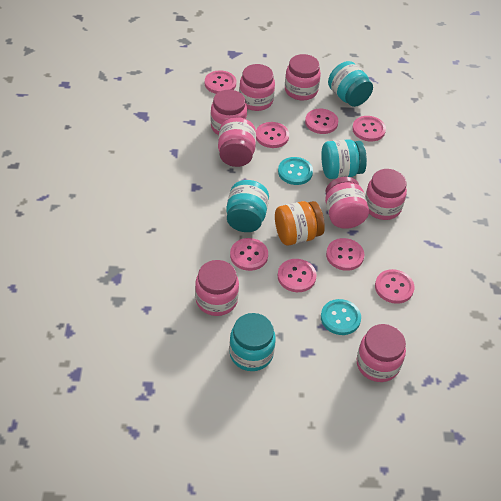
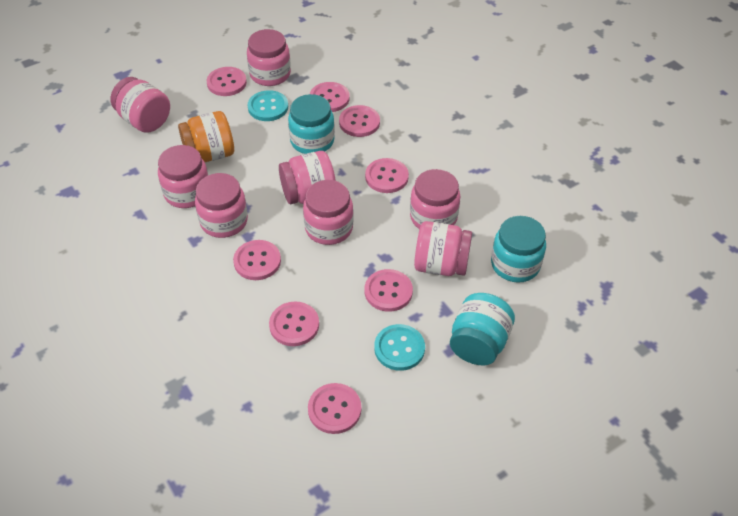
turquoise jar: [226,180,269,232] [229,313,276,371] [321,139,367,179] [328,61,373,107] = 4 -> [288,94,335,154] [450,293,515,366] [491,216,546,283] = 3

